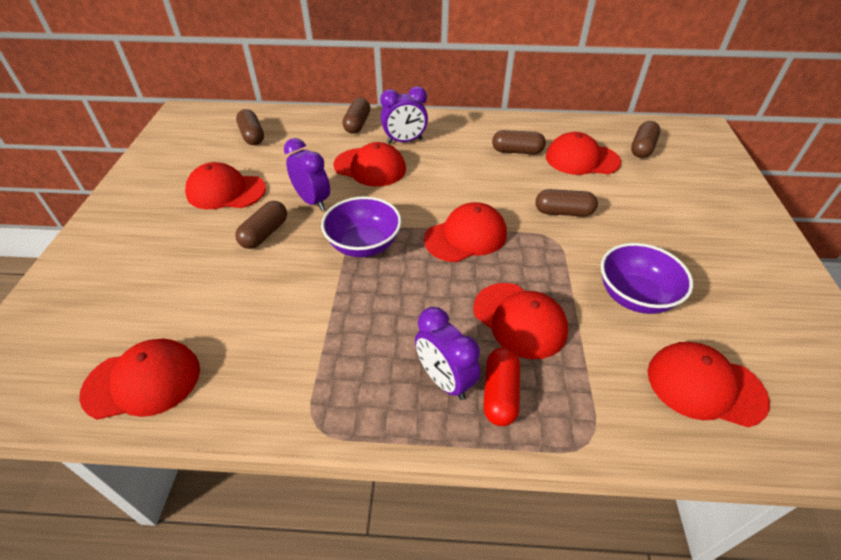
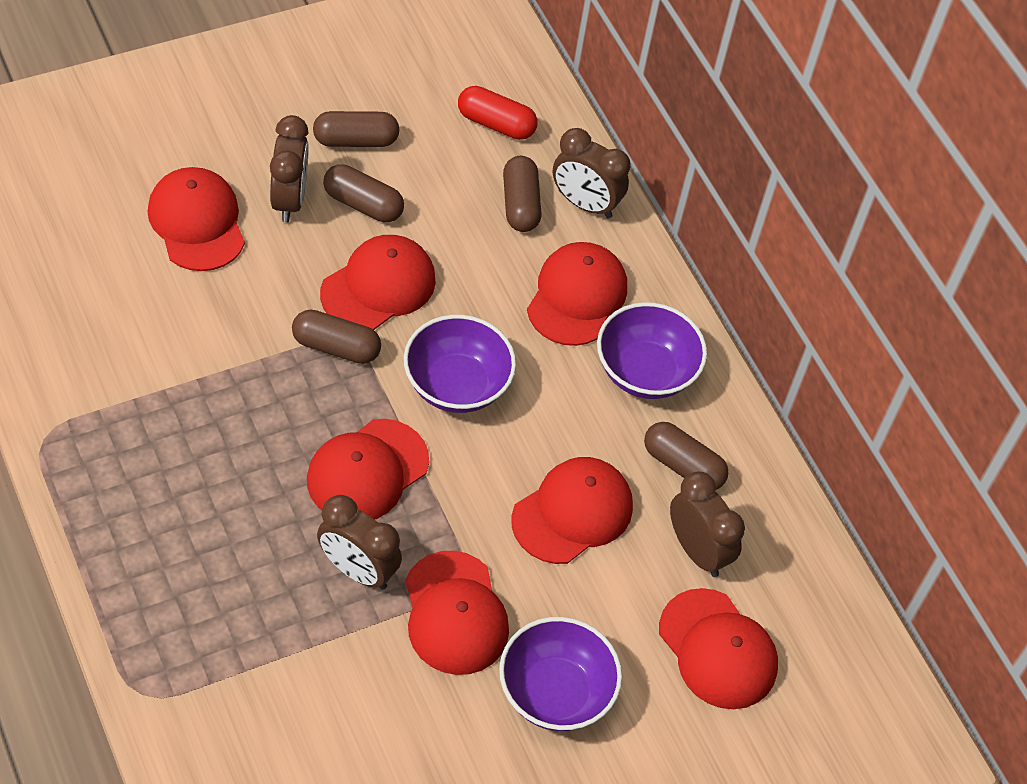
brown capsule: [235,201,287,249] [236,109,264,145] [342,98,370,134] [492,130,546,154] [535,189,598,217] [631,121,660,158] = 6 -> [292,309,381,364] [313,111,399,147] [323,164,404,222] [503,156,542,232] [644,422,729,490] = 5
brown clock: none = 0 -> [270,115,309,223] [317,495,402,590] [553,128,630,218] [670,472,745,577] = 4
purple bowl: [321,196,402,257] [601,243,693,314] = 2 -> [404,315,516,413] [499,617,622,731] [597,302,707,399] = 3
purple clock: [284,138,330,211] [380,86,428,144] [415,307,480,400] = 3 -> none = 0

